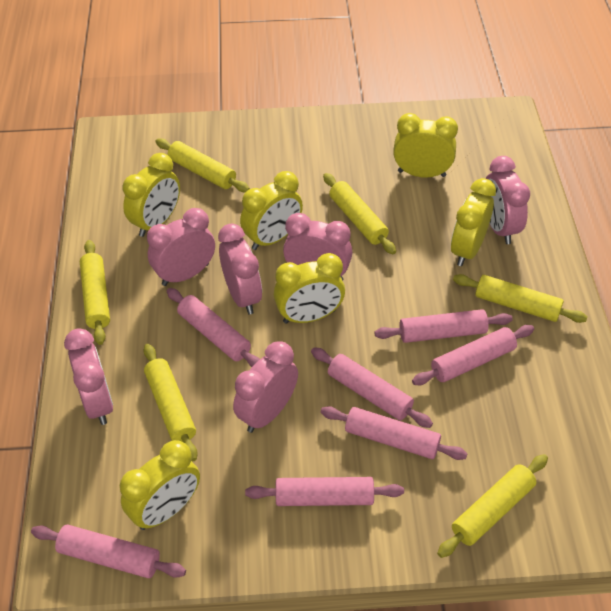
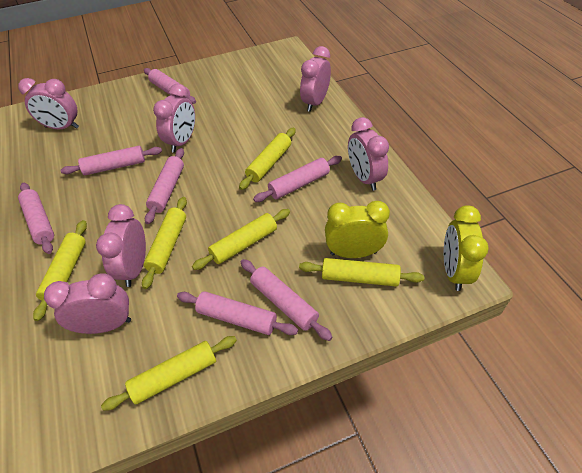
yellow clock: [120,440,200,530] [123,153,180,237] [240,171,303,250] [274,253,345,324] [393,113,458,178] [451,178,496,266] = 6 -> [325,201,390,258] [444,205,489,291] = 2

